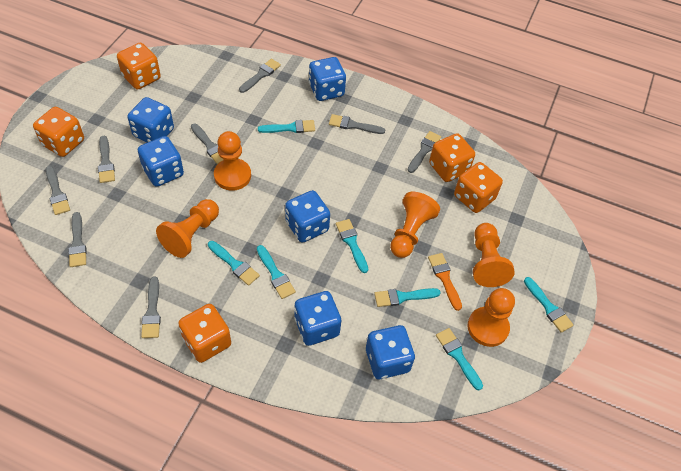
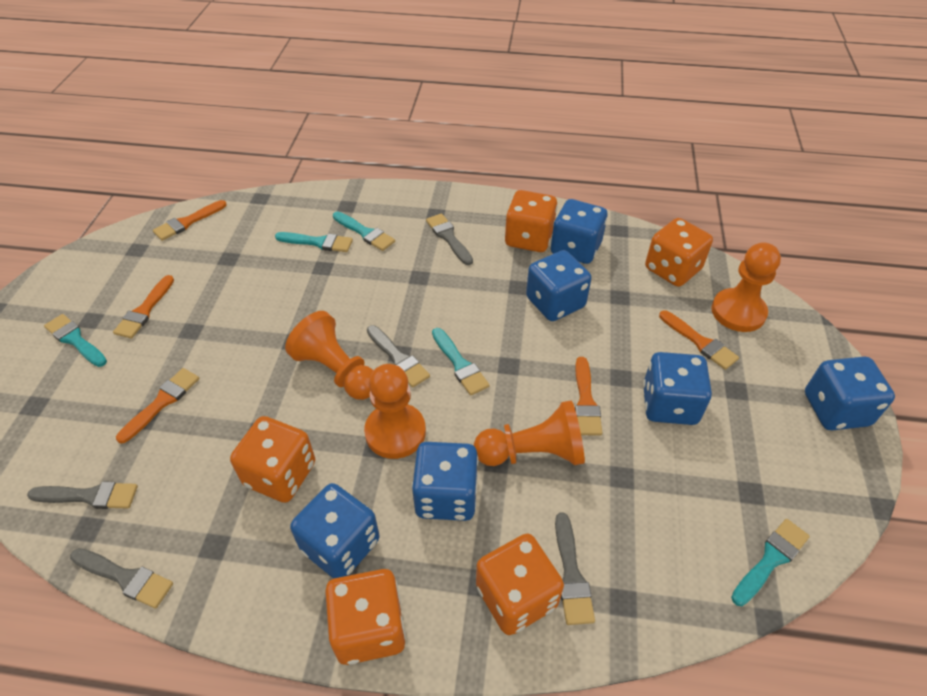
grey brush: [46,166,70,215] [68,212,87,267] [98,135,115,183] [141,276,161,338] [191,124,223,164] [239,59,281,93] [329,114,385,134] [408,131,441,173] = 8 -> [27,481,138,509] [70,548,173,608] [367,325,430,388] [426,213,473,265] [555,512,595,625] = 5
orange brush: [428,253,462,311] = 1 -> [113,275,174,339] [116,368,199,444] [153,200,227,241] [575,357,602,436] [659,310,739,370] = 5
orange pawn: [156,199,219,258] [214,131,251,191] [390,192,440,258] [467,288,515,347] [473,223,515,287] = 5 -> [285,311,373,400] [364,364,426,459] [474,400,585,466] [711,242,781,332] = 4
turquoise brush: [208,241,260,286] [257,245,296,299] [258,120,315,133] [336,219,368,273] [374,288,440,307] [436,328,483,390] [524,277,574,333] = 7 -> [44,314,107,367] [275,232,353,252] [333,211,395,251] [432,328,490,395] [731,519,810,606] = 5

